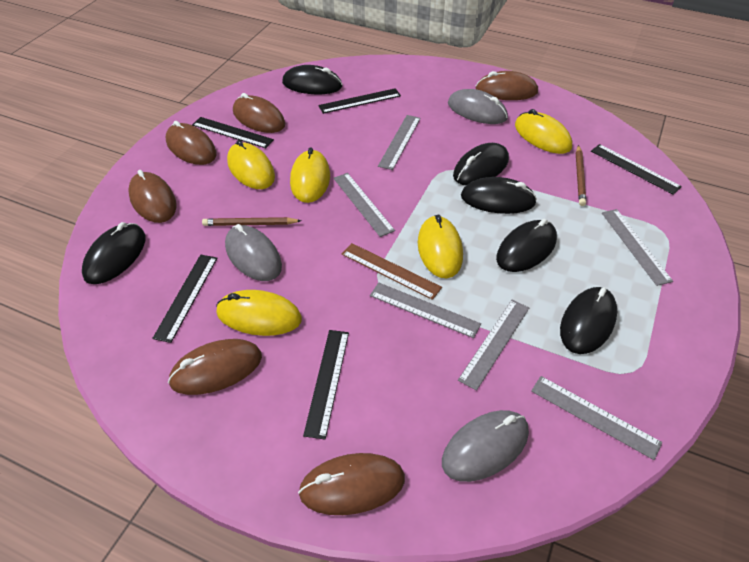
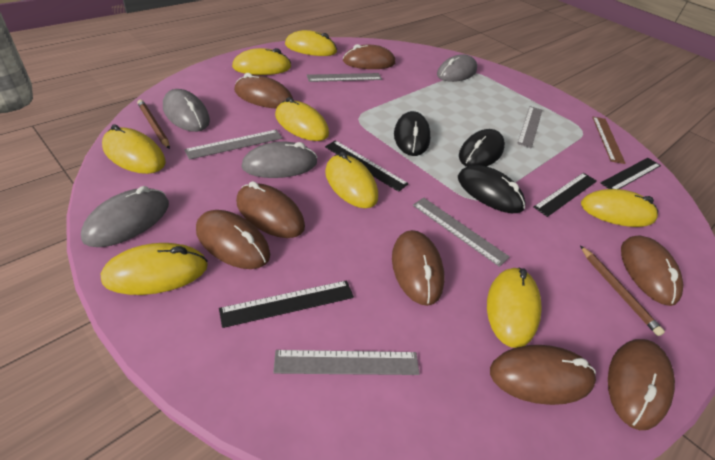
black mouse: [82,222,146,284] [282,65,342,94] [453,143,509,185] [461,177,537,214] [496,219,557,272] [560,287,617,354] = 6 -> [394,111,431,156] [458,165,526,213] [459,129,505,167] = 3
black ruler: [152,255,217,343] [192,117,274,148] [303,330,349,440] [318,88,401,114] [591,144,682,195] = 5 -> [219,280,354,328] [325,140,409,192] [534,173,597,217] [601,158,661,189] = 4
brown mouse: [128,170,177,223] [166,121,217,165] [168,339,262,395] [233,93,285,133] [298,453,405,515] [476,71,538,100] = 6 -> [196,210,270,269] [234,73,293,109] [236,181,305,238] [343,44,395,69] [392,230,445,306] [490,345,596,405] [608,339,675,430] [621,235,683,306] = 8
grey mouse: [225,224,282,281] [442,410,529,482] [448,89,508,124] = 3 -> [81,186,169,247] [163,89,210,132] [241,141,318,178] [437,54,477,82] = 4
grey ruler: [333,173,395,237] [370,283,481,338] [378,115,421,170] [458,300,529,391] [531,376,662,460] [602,209,673,286] = 6 -> [184,130,283,160] [273,350,420,375] [307,73,382,82] [413,198,510,267] [517,106,542,149] = 5
yellow mouse: [216,290,302,336] [227,140,275,189] [290,147,330,203] [418,215,463,278] [515,109,572,154] = 5 -> [101,243,208,295] [102,124,166,174] [232,48,291,75] [275,97,329,141] [285,30,337,56] [325,152,378,208] [487,268,541,348] [581,189,658,227] = 8

